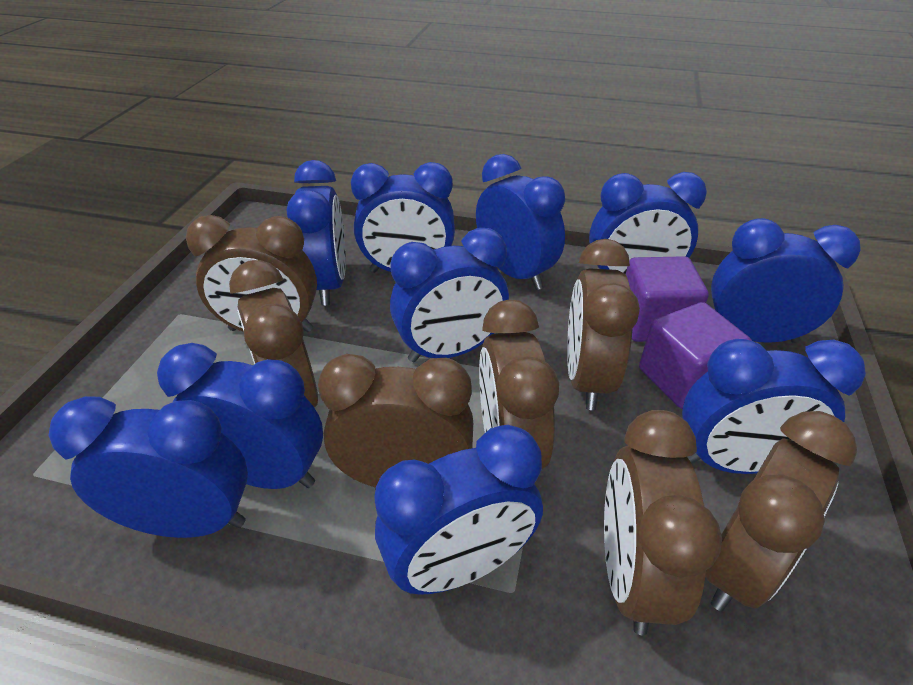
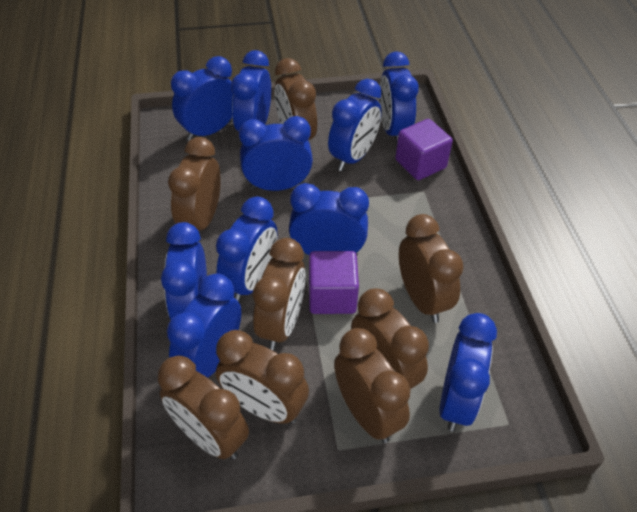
brown clock: [186,215,317,332] [229,260,318,408] [318,354,473,488] [479,300,559,469] [567,239,640,410] [604,410,722,635] [705,411,857,611] = 7 -> [158,356,249,460] [168,137,221,231] [216,330,309,424] [253,238,306,350] [274,58,317,140] [334,328,410,443] [351,288,429,389] [399,214,464,323] = 8

